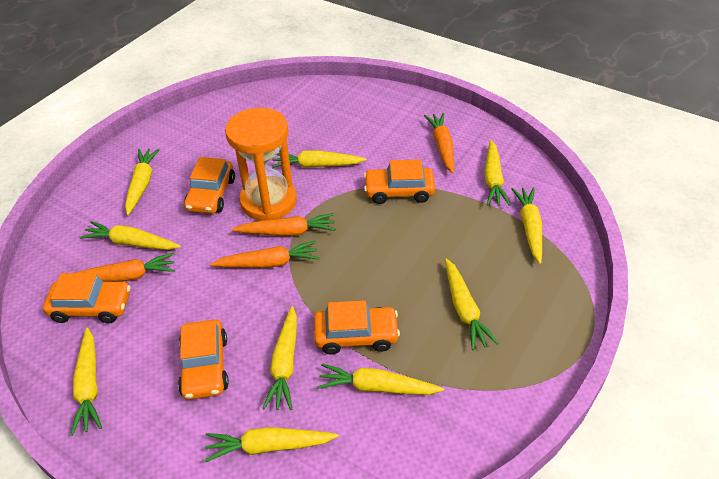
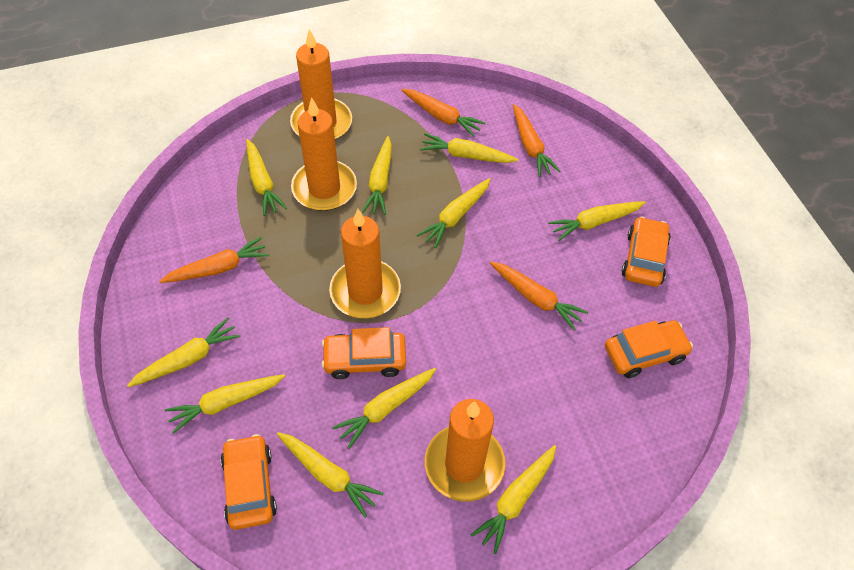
orange candle: none = 0 -> [290,29,352,140] [291,97,357,211] [329,209,401,319] [425,399,505,502] = 4
orange car: [43,273,130,323] [178,319,229,400] [184,157,235,214] [314,300,400,354] [364,159,435,204] = 5 -> [221,434,277,530] [321,327,406,379] [605,320,693,378] [622,216,671,287] = 4
orange hourglass: [225,108,297,221] = 1 -> none = 0

